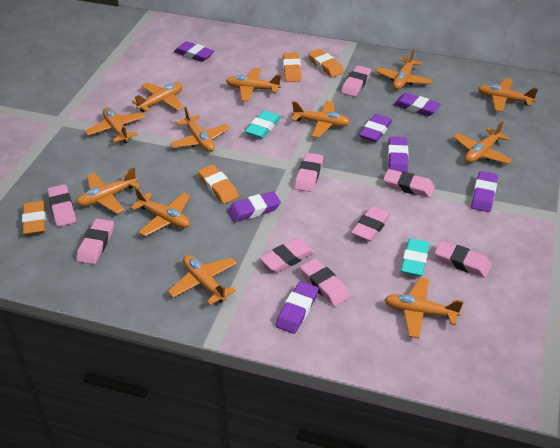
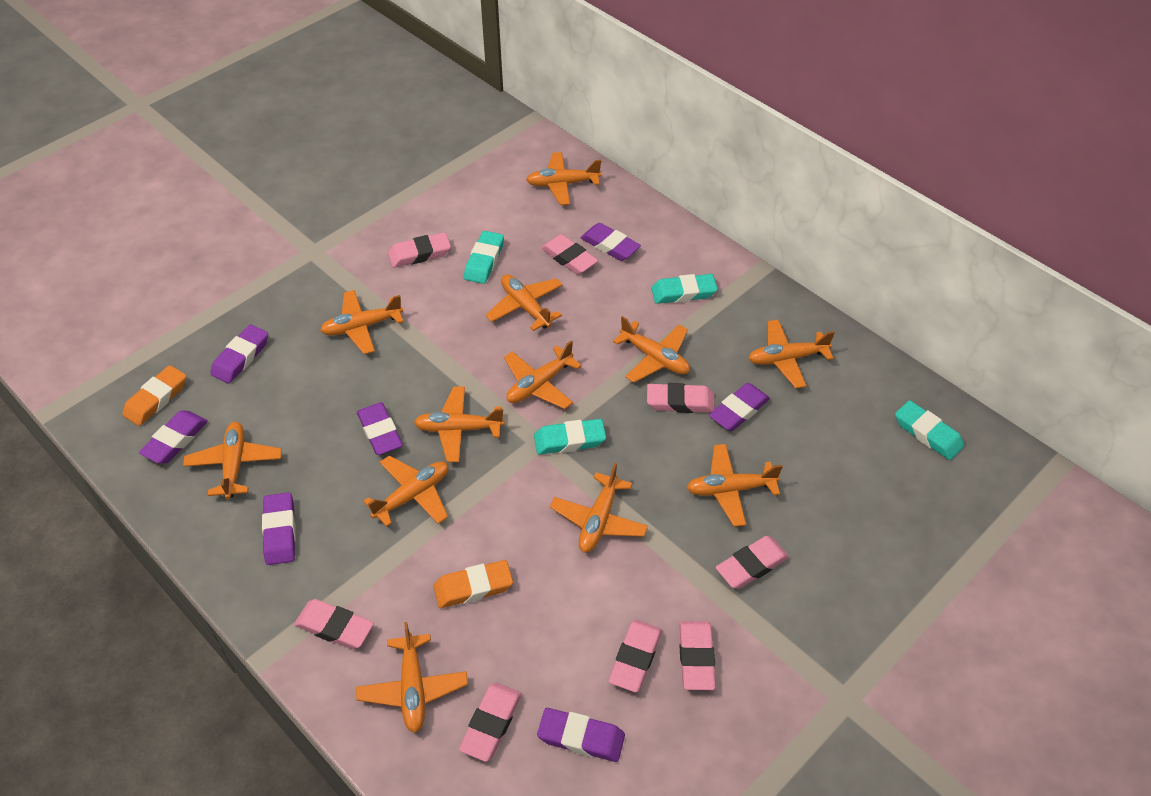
orange eraser: [22,201,46,235] [198,165,239,204] [283,53,301,82] [308,49,344,78] = 4 -> [122,365,186,426] [434,560,513,608] = 2
pink eraser: [47,184,76,227] [76,219,114,265] [260,238,314,272] [294,153,323,192] [300,258,350,306] [341,66,371,97] [351,206,391,241] [383,169,435,198] [435,241,492,278] = 9 -> [294,599,374,649] [388,233,451,268] [459,683,522,762] [541,234,598,275] [609,620,662,692] [647,383,715,413] [679,621,716,690] [716,536,789,589] = 8
turquoise eraser: [245,111,281,139] [401,238,430,276] = 2 -> [464,231,504,284] [534,419,606,455] [651,274,718,304] [895,400,964,460] = 4

